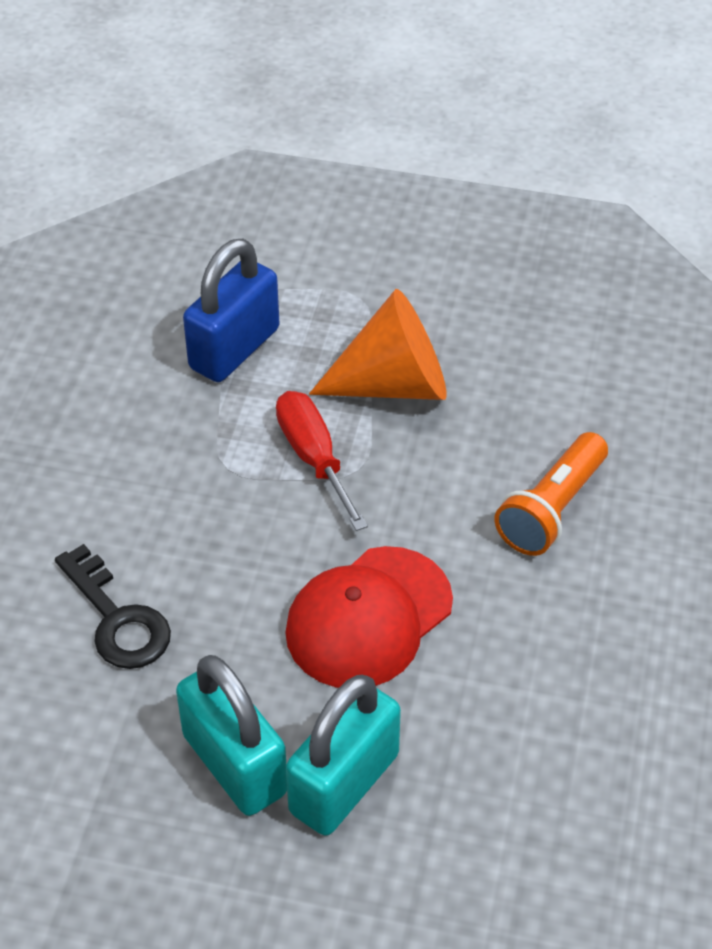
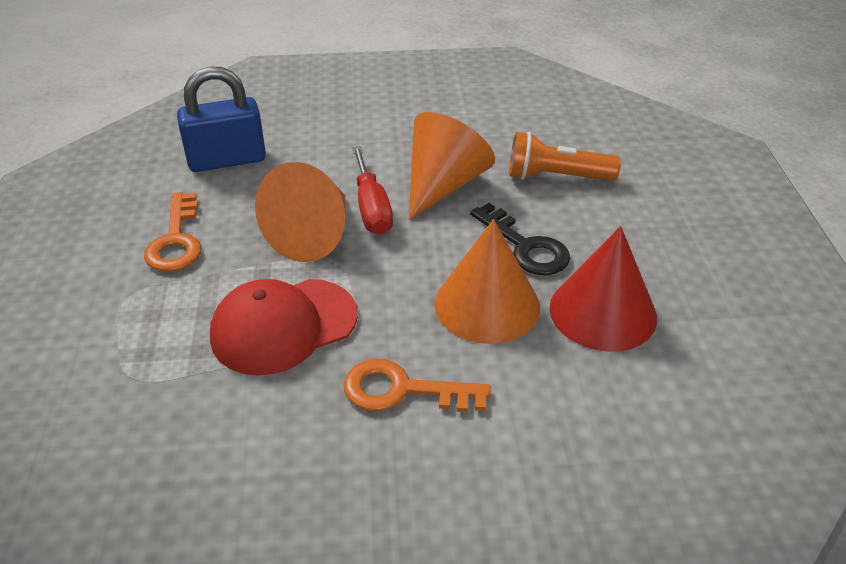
orange cone: [309,289,447,400] = 1 -> [255,162,345,262] [409,112,495,220] [434,219,540,344] = 3
orange key: none = 0 -> [144,192,201,272] [344,359,491,412] = 2
red cone: none = 0 -> [549,226,657,352] = 1
turquoise padlock: [176,655,287,816] [286,675,401,836] = 2 -> none = 0

